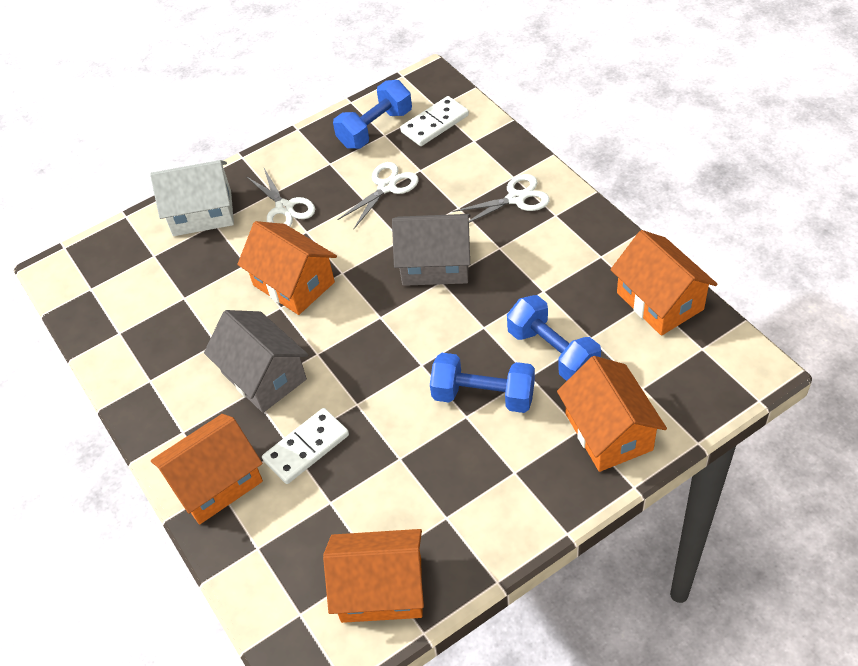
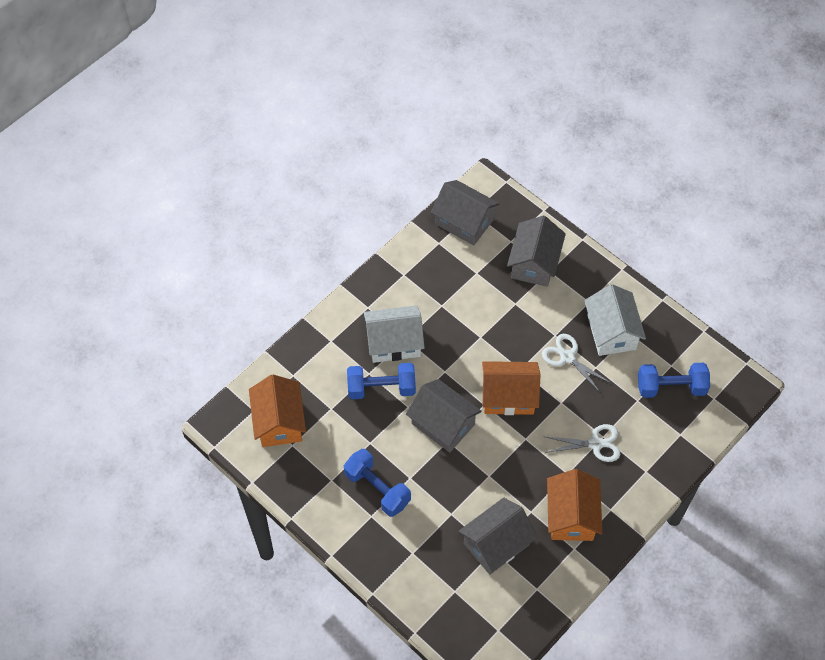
grey house: [204,310,308,413] [392,214,471,286] = 2 -> [406,379,482,453] [431,180,500,246] [459,498,538,575] [507,216,566,287] = 4
orange house: [151,414,263,524] [237,221,337,315] [323,529,424,623] [557,356,667,472] [610,230,718,336] = 5 -> [249,375,306,447] [482,361,540,415] [547,469,602,541] = 3
white domino: [262,408,349,484] [400,96,469,146] = 2 -> none = 0
white house: [150,160,234,236] = 1 -> [364,305,425,363] [584,284,646,356] = 2
white scissors: [246,168,315,227] [337,162,419,229] [453,174,550,223] = 3 -> [542,334,611,392] [545,424,620,462] = 2

